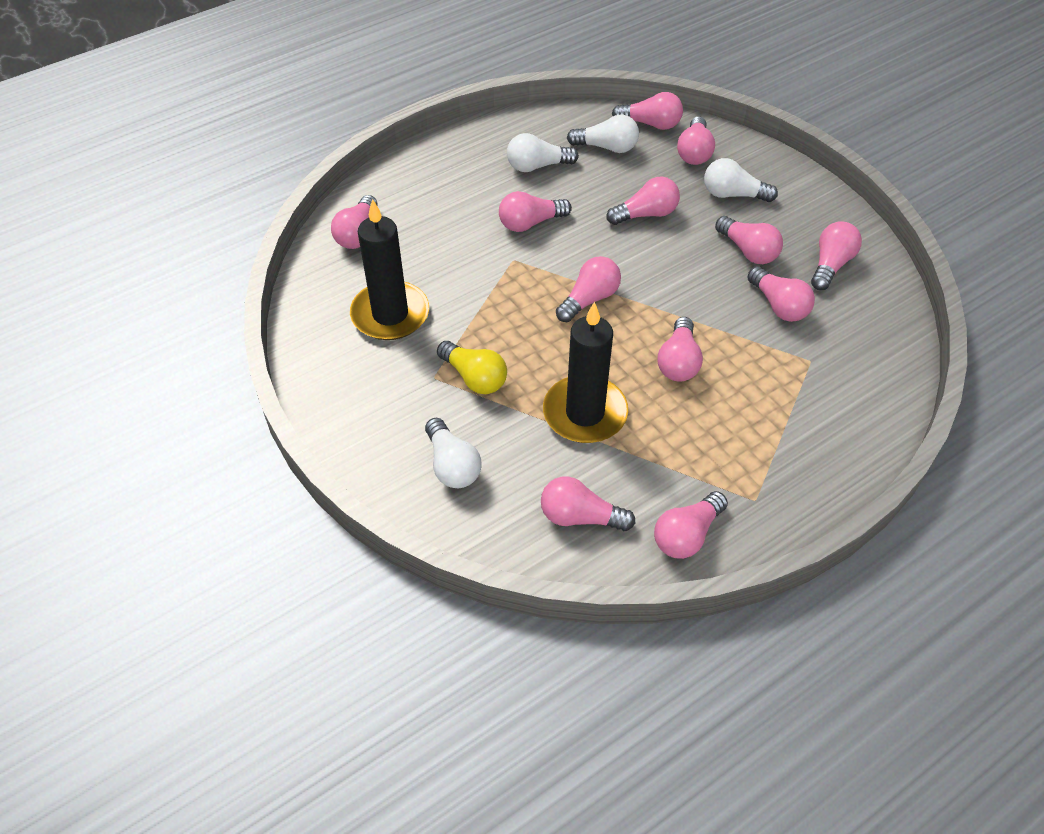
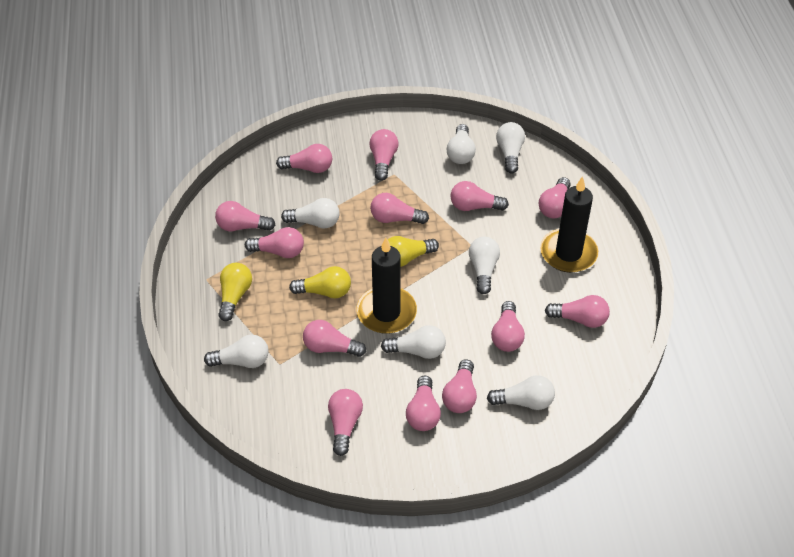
pink light bulb: [331,195,378,249] [499,191,572,232] [541,476,635,531] [556,256,621,322] [607,177,680,225] [612,92,683,130] [654,491,728,559] [657,317,703,382] [677,116,715,165] [715,216,783,264] [747,266,815,322] [811,221,862,290] = 12 -> [215,201,275,231] [245,227,304,258] [276,144,332,173] [303,320,366,357] [328,389,363,456] [370,129,398,181] [370,193,429,224] [406,376,441,431] [442,359,477,413] [450,181,509,211] [491,301,525,352] [539,177,571,218] [545,295,610,328] = 13
white light bulb: [425,418,482,488] [507,133,579,172] [567,115,639,153] [704,158,778,202] = 4 -> [204,334,269,368] [281,198,340,228] [381,325,446,359] [447,124,476,164] [469,237,500,294] [487,375,555,410] [496,122,525,174] = 7
yellow light bulb: [437,341,507,394] = 1 -> [218,263,252,321] [289,266,351,298] [388,236,439,267] = 3

